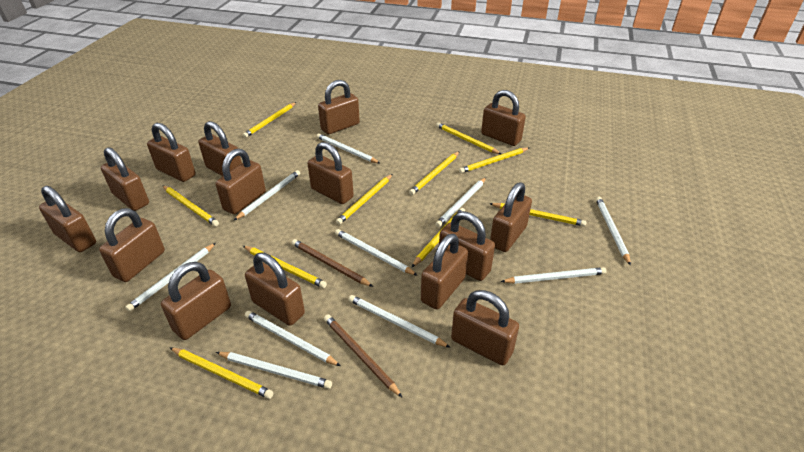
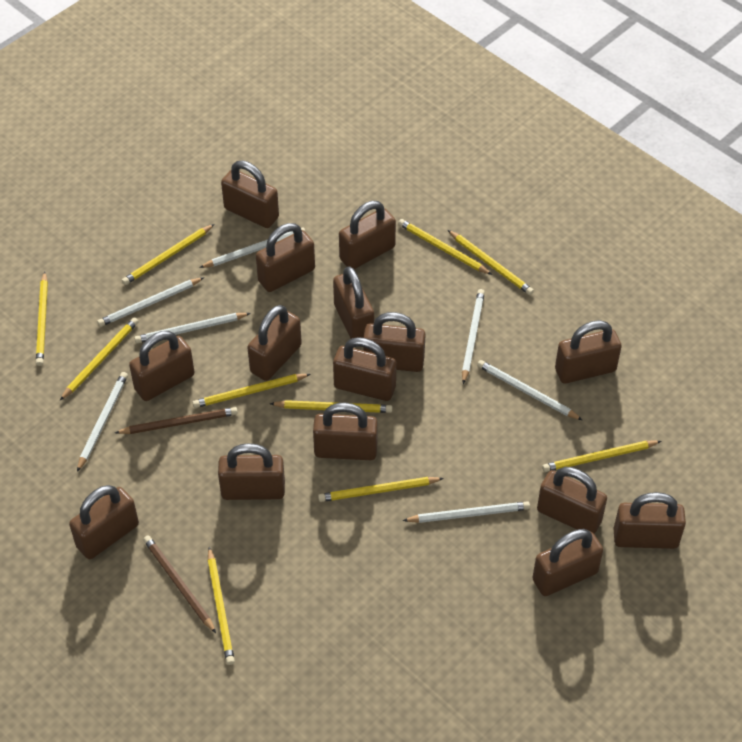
white pencil: [125,243,216,312] [216,352,332,389] [234,170,300,220] [245,311,341,366] [316,134,381,164] [335,229,418,276] [349,295,451,348] [436,178,486,227] [501,267,607,284] [596,197,631,265] = 10 -> [77,372,128,472] [97,277,204,327] [134,313,251,344] [199,227,306,268] [403,501,530,523] [462,289,485,384] [477,360,582,420] = 7

